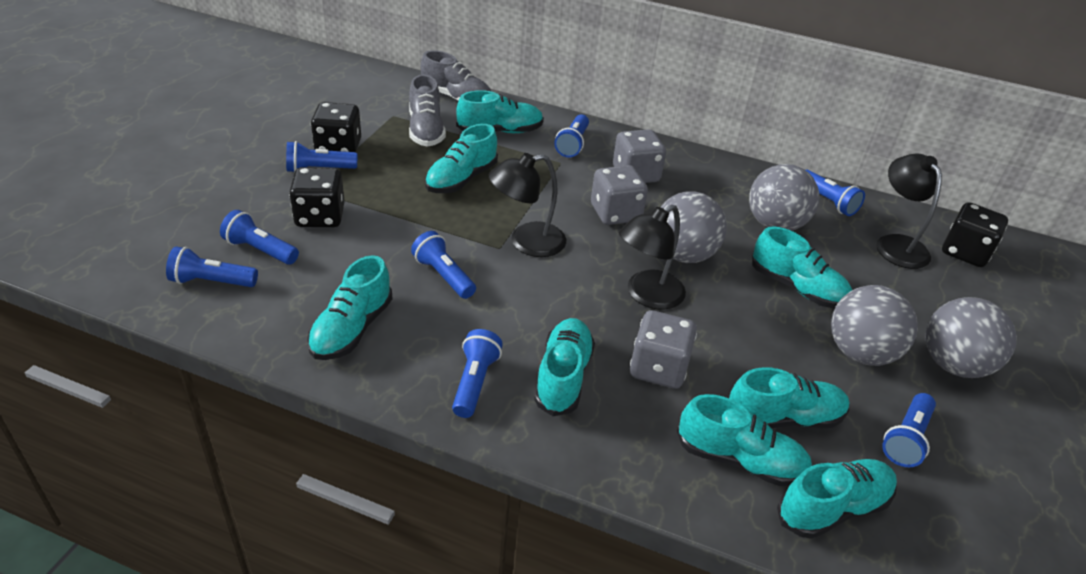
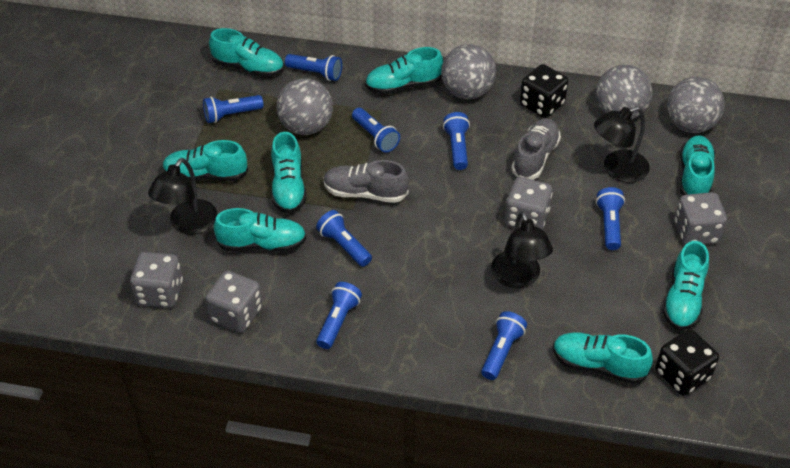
black dice: [289,167,345,227] [311,102,361,152] [942,202,1008,267] = 3 -> [520,64,569,118] [655,329,719,396] = 2
grey dice: [591,165,648,225] [613,129,666,183] [630,310,697,389] = 3 -> [130,252,183,308] [205,271,262,333] [505,177,553,229] [675,192,727,245] = 4

